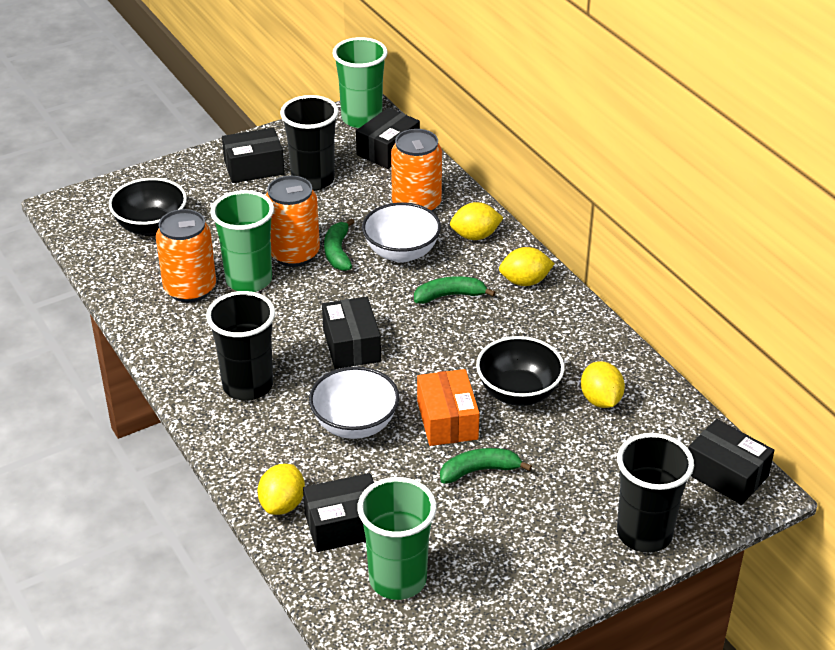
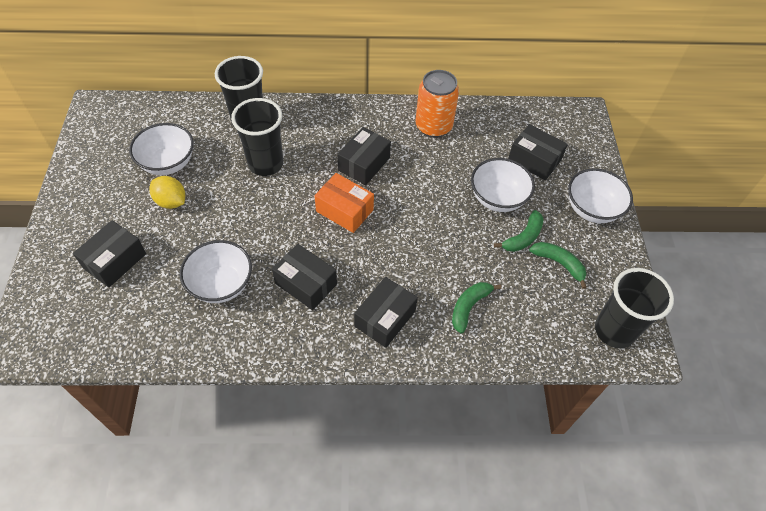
black bowl: [109,178,187,236] [476,336,565,406] = 2 -> none = 0
green cup: [210,190,274,292] [332,37,388,128] [357,477,437,600] = 3 -> none = 0
orange can: [156,209,216,303] [266,176,320,267] [391,129,442,212] = 3 -> [415,70,459,138] = 1
white bowl: [309,367,399,439] [362,202,441,263] = 2 -> [129,123,194,175] [180,240,252,303] [471,158,535,212] [568,168,633,223] = 4
yellow lemon: [258,464,305,515] [450,202,503,240] [499,247,555,286] [581,361,625,408] = 4 -> [149,176,185,209] = 1

